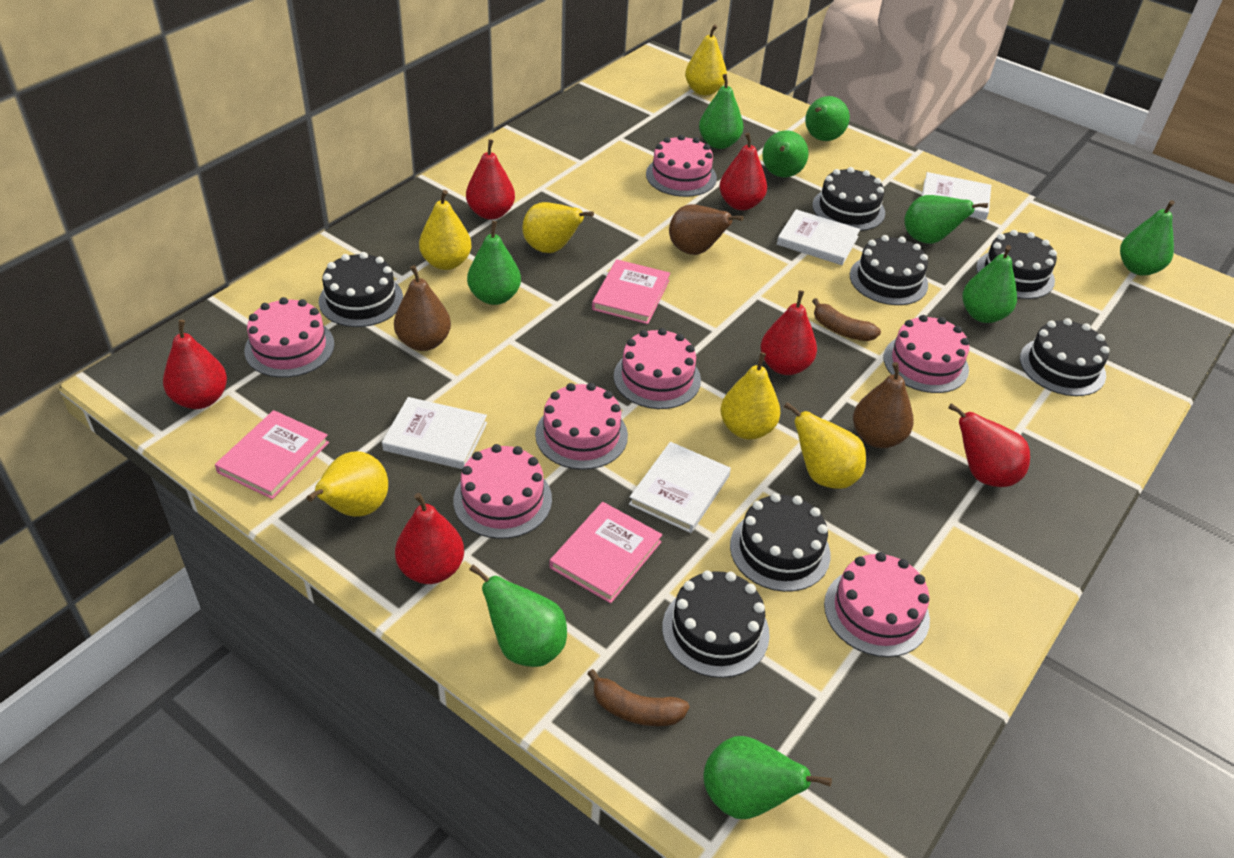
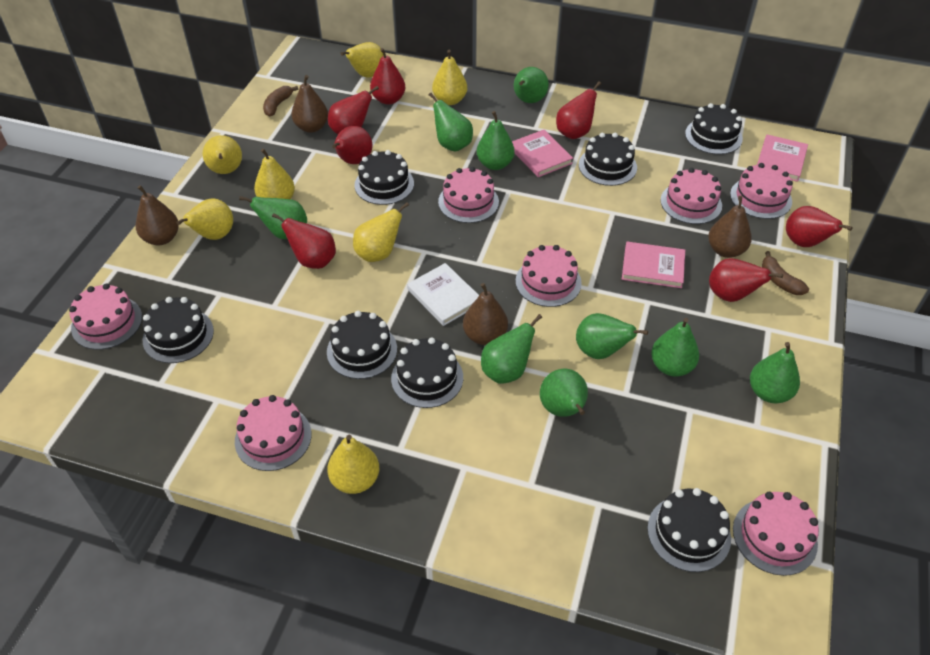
brown pear: [394,265,451,351] [669,204,744,255] [853,362,914,448] = 3 -> [136,185,179,245] [291,75,328,133] [463,283,508,345] [708,196,752,258] = 4
red pear: [163,319,227,409] [395,493,464,584] [466,139,515,220] [719,133,767,210] [761,290,817,375] [948,403,1030,487] = 6 -> [272,213,336,269] [328,86,379,134] [332,126,373,164] [370,48,405,105] [556,81,601,139] [709,258,783,302] [786,206,853,247] = 7
white book: [382,397,487,469] [629,442,731,533] [777,209,860,265] [922,172,991,220] = 4 -> [407,263,479,326] = 1
yellow pear: [307,451,388,517] [419,190,472,270] [522,202,594,253] [685,24,727,96] [721,352,780,440] [784,402,866,489] = 6 -> [176,199,233,240] [202,135,242,174] [254,148,295,199] [327,435,380,494] [340,42,384,78] [353,202,409,262] [432,50,467,105] = 7

